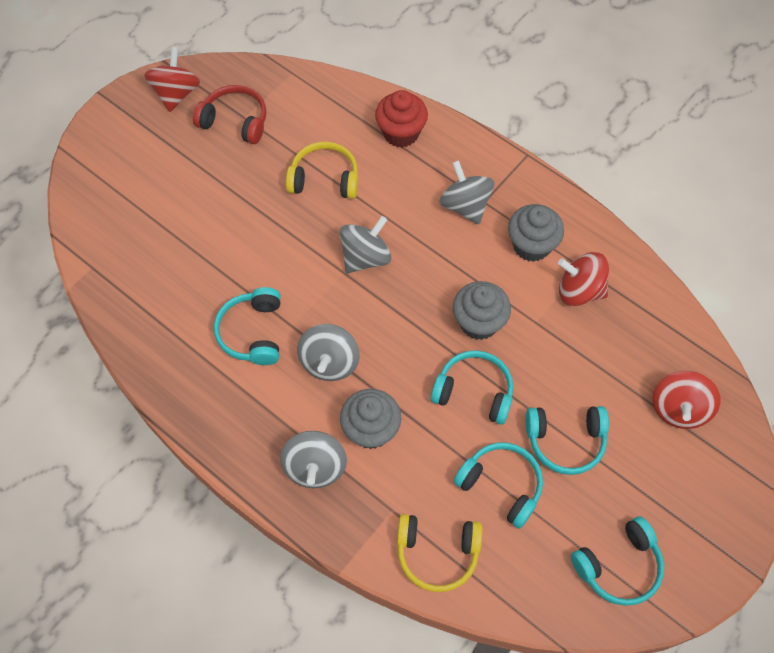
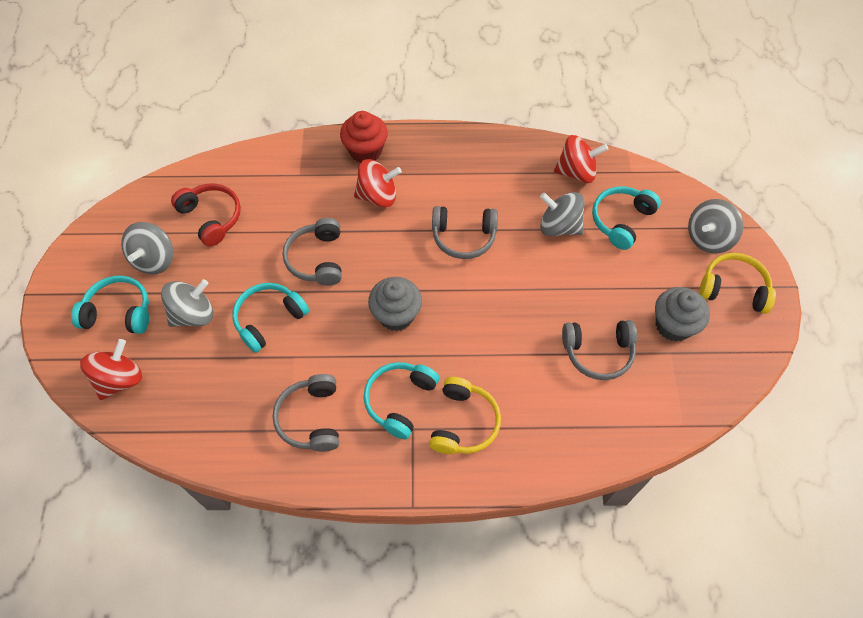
grey cupcake: [340,389,401,449] [453,281,511,340] [508,204,564,262] = 3 -> [368,277,422,331] [655,287,710,342] = 2
grey headphones: none = 0 -> [272,374,339,452] [283,218,342,286] [432,206,498,259] [562,320,637,380] = 4
turquoise headphones: [214,287,281,365] [431,350,513,425] [454,442,543,529] [526,406,609,475] [571,516,664,606] = 5 -> [71,276,149,334] [232,283,309,353] [363,362,439,439] [592,186,661,250] = 4

